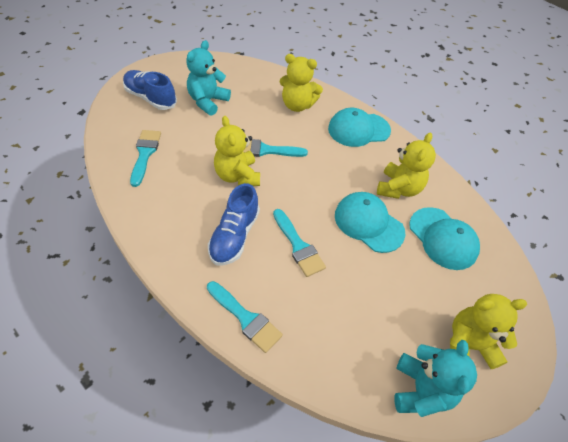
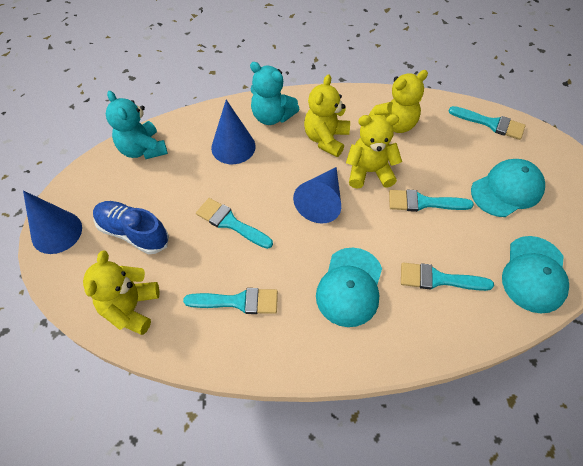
blue cone: none = 0 -> [23,190,82,254] [211,100,256,164] [293,167,341,224] = 3
blue shoe: [123,70,177,110] [208,183,260,266] = 2 -> [93,201,169,254] = 1
turquoise brush: [130,130,161,187] [207,281,283,353] [243,139,308,157] [273,209,326,277] = 4 -> [183,288,278,314] [196,198,273,249] [389,189,474,212] [401,262,494,291] [449,106,526,140] = 5

